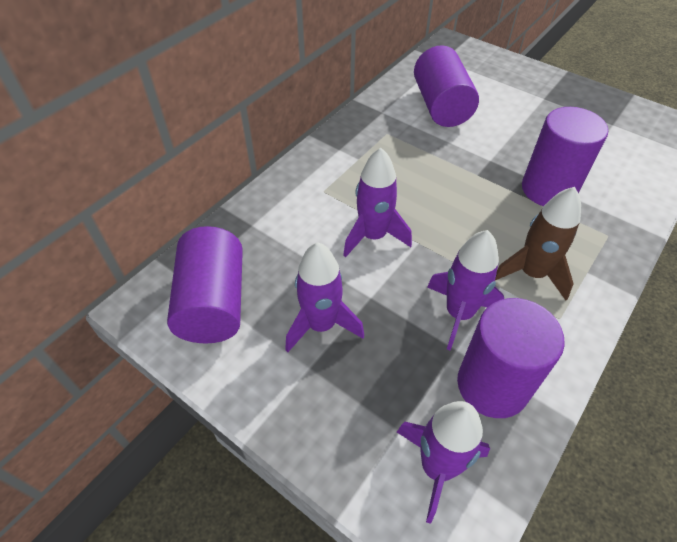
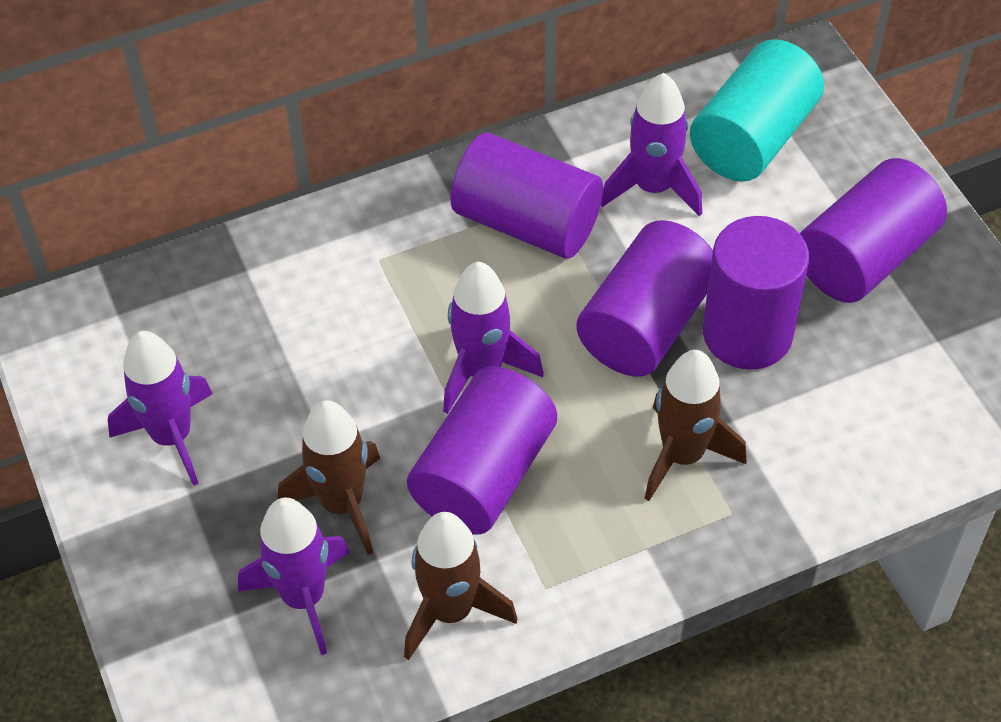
brown rocket: [495,187,581,300] = 1 -> [278,400,380,555] [404,512,517,660] [645,350,747,501] = 3
purple cylinder: [167,226,243,343] [414,45,479,127] [457,298,565,418] [522,107,608,206] = 4 -> [407,366,557,535] [450,132,603,258] [576,220,713,377] [703,216,809,370] [800,158,947,303] = 5
turquoise cylinder: none = 0 -> [690,39,824,182] = 1

